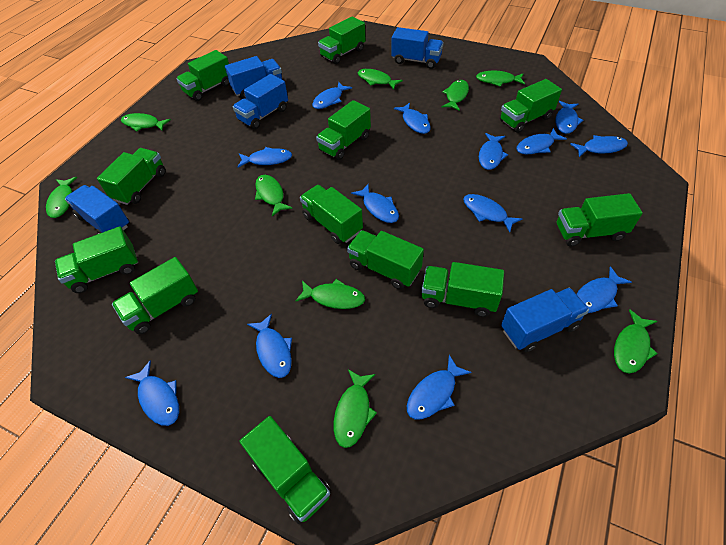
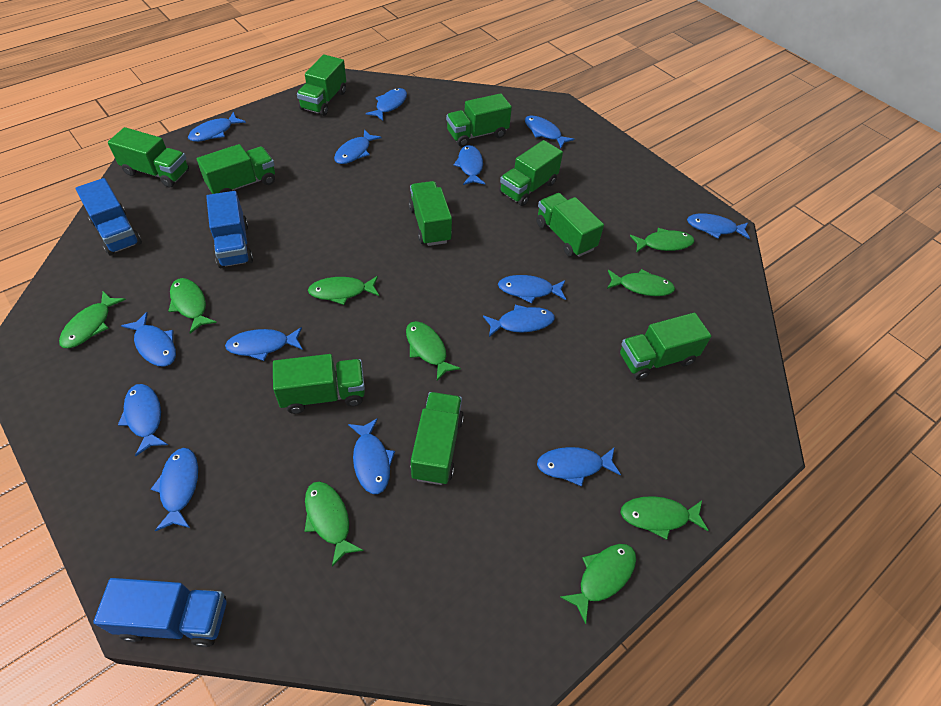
blue fish: [125,360,179,426] [238,147,292,167] [247,314,292,378] [312,82,352,109] [351,184,399,223] [394,103,431,134] [407,355,472,419] [463,194,522,232] [479,133,508,170] [517,128,567,154] [555,101,583,134] [570,135,628,157] [577,266,632,313] = 13 -> [118,384,168,456] [121,312,176,367] [151,448,198,531] [188,112,246,142] [225,327,303,361] [334,129,382,164] [348,418,395,494] [366,88,407,121] [454,145,485,185] [483,305,555,337] [498,275,566,304] [525,116,574,148] [537,447,621,487] [687,214,750,239] = 14
blue truck: [65,185,130,234] [225,56,282,99] [233,74,288,129] [391,27,443,69] [501,288,589,352] = 5 -> [76,178,142,255] [93,578,226,647] [206,191,253,268] = 3
green truck: [55,226,138,293] [97,148,166,205] [112,257,198,334] [176,50,230,101] [240,416,332,524] [300,185,363,244] [316,100,371,160] [318,16,365,64] [347,230,424,289] [422,262,504,317] [500,79,562,133] [556,193,643,246] = 12 -> [108,127,189,187] [197,144,275,194] [273,354,365,414] [297,54,346,116] [409,181,452,246] [410,392,464,485] [446,93,512,147] [499,140,563,206] [536,193,604,257] [620,313,711,380] = 10

